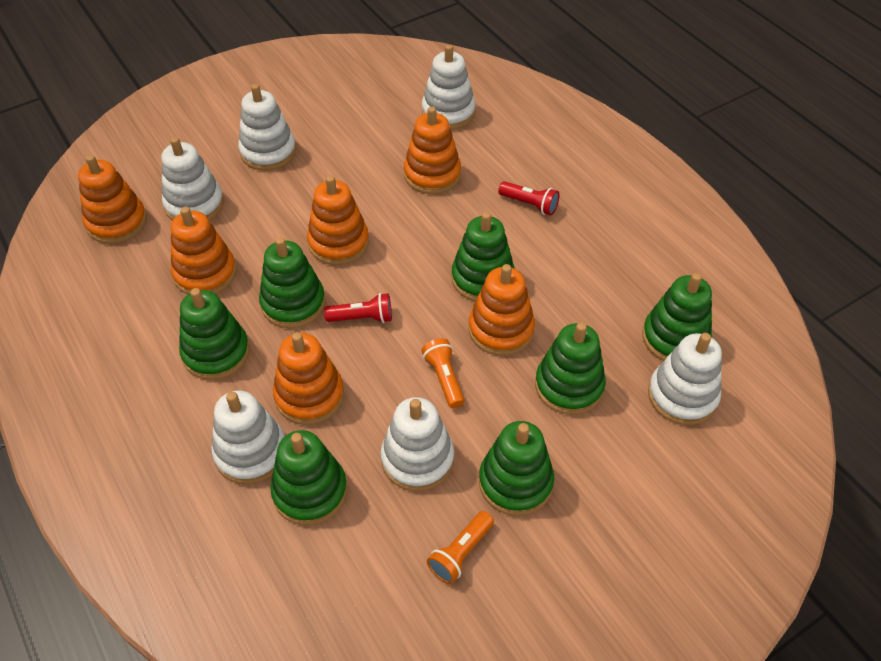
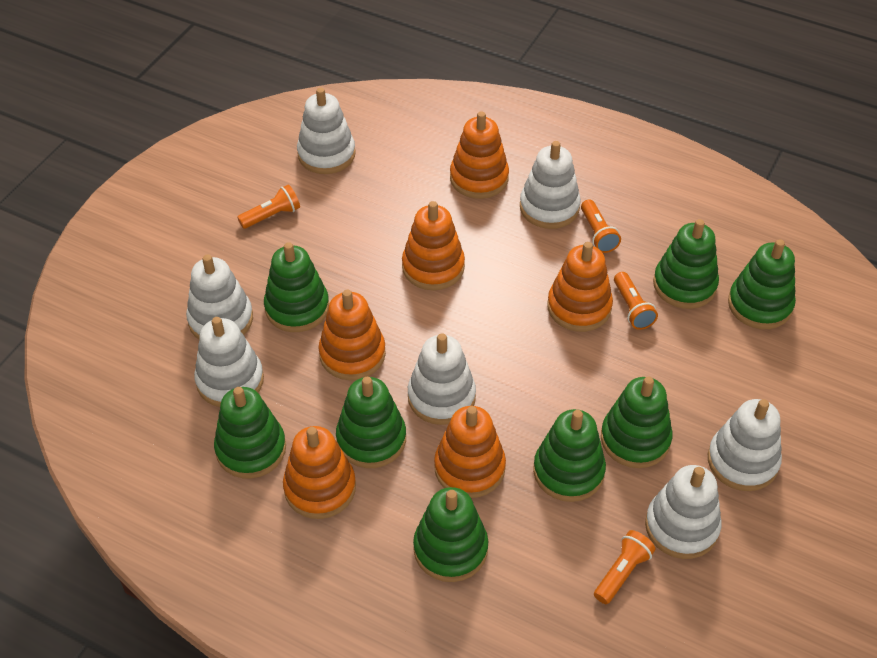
green stacking toy: [179,288,250,380] [259,237,325,328] [270,430,347,525] [451,212,515,302] [479,421,554,516] [535,322,606,415] [642,273,712,361] = 7 -> [214,387,286,479] [264,242,329,332] [336,377,406,468] [413,487,488,582] [533,409,606,502] [601,376,673,468] [653,219,719,309] [728,239,796,329] = 8
orange flashlight: [422,338,464,408] [427,511,494,584] = 2 -> [237,185,300,229] [581,200,621,253] [594,530,656,604] [614,272,658,330] = 4
red flashlight: [324,293,392,323] [498,181,560,216] = 2 -> none = 0
white stacking toy: [162,137,224,221] [212,390,285,484] [238,84,296,171] [381,397,454,491] [421,44,476,130] [648,333,722,425] = 6 -> [186,254,253,340] [194,317,264,407] [297,88,356,174] [408,333,476,425] [520,141,581,229] [645,465,722,559] [708,399,782,491] = 7

